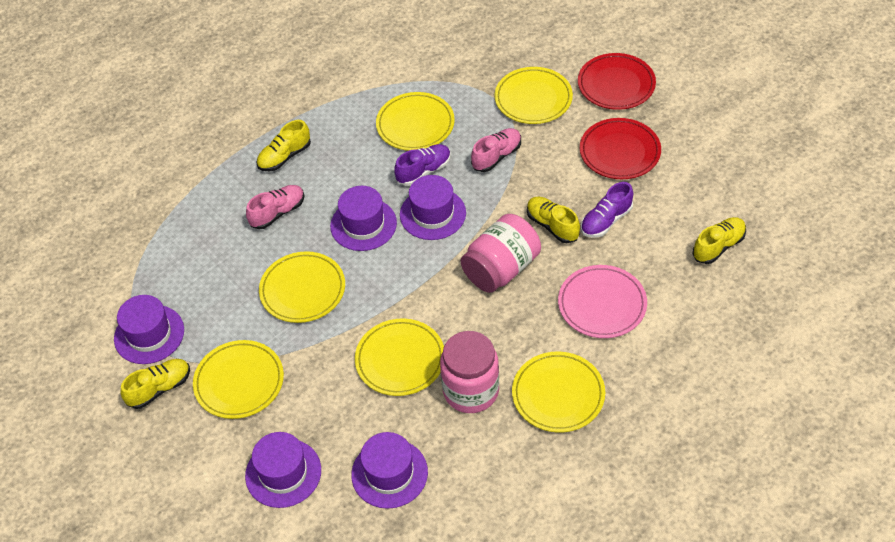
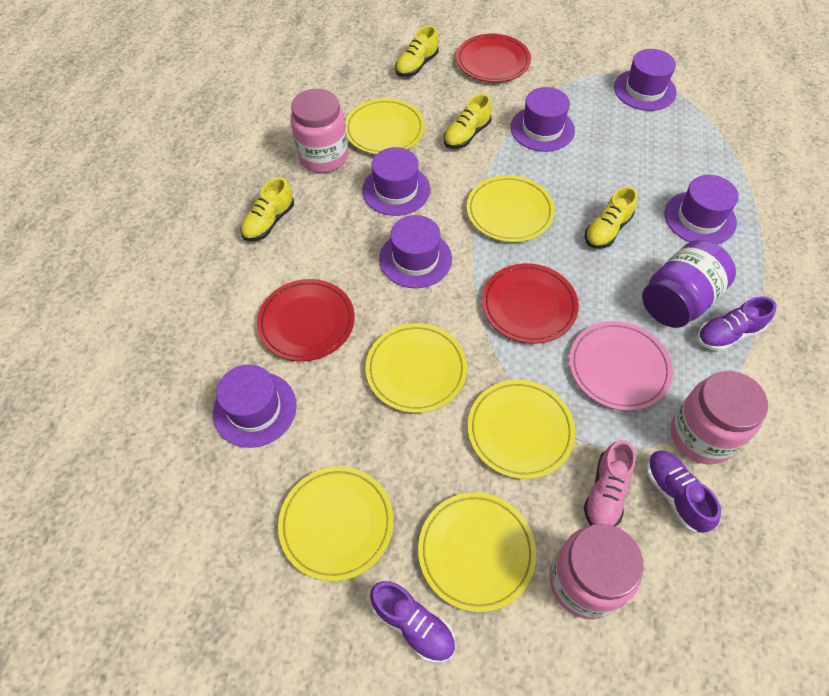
pink jar: [440,331,499,413] [461,214,541,293] = 2 -> [290,89,348,173] [550,524,644,620] [671,371,768,464] = 3
pink shoe: [246,185,305,229] [471,128,521,172] = 2 -> [584,440,636,527] = 1
purple hat: [114,295,184,364] [245,432,321,508] [330,186,397,251] [351,432,428,509] [400,175,466,240] = 5 -> [213,364,297,448] [362,147,430,216] [379,215,452,288] [510,87,575,152] [614,49,677,111] [664,175,739,244] = 6
purple jar: none = 0 -> [642,240,736,328] = 1
purple shoe: [394,144,451,186] [581,182,633,238] = 2 -> [370,581,455,663] [646,451,721,533] [697,296,777,351] = 3
red plate: [578,53,656,110] [580,118,661,179] = 2 -> [257,279,355,361] [456,34,531,82] [482,263,579,344] = 3

